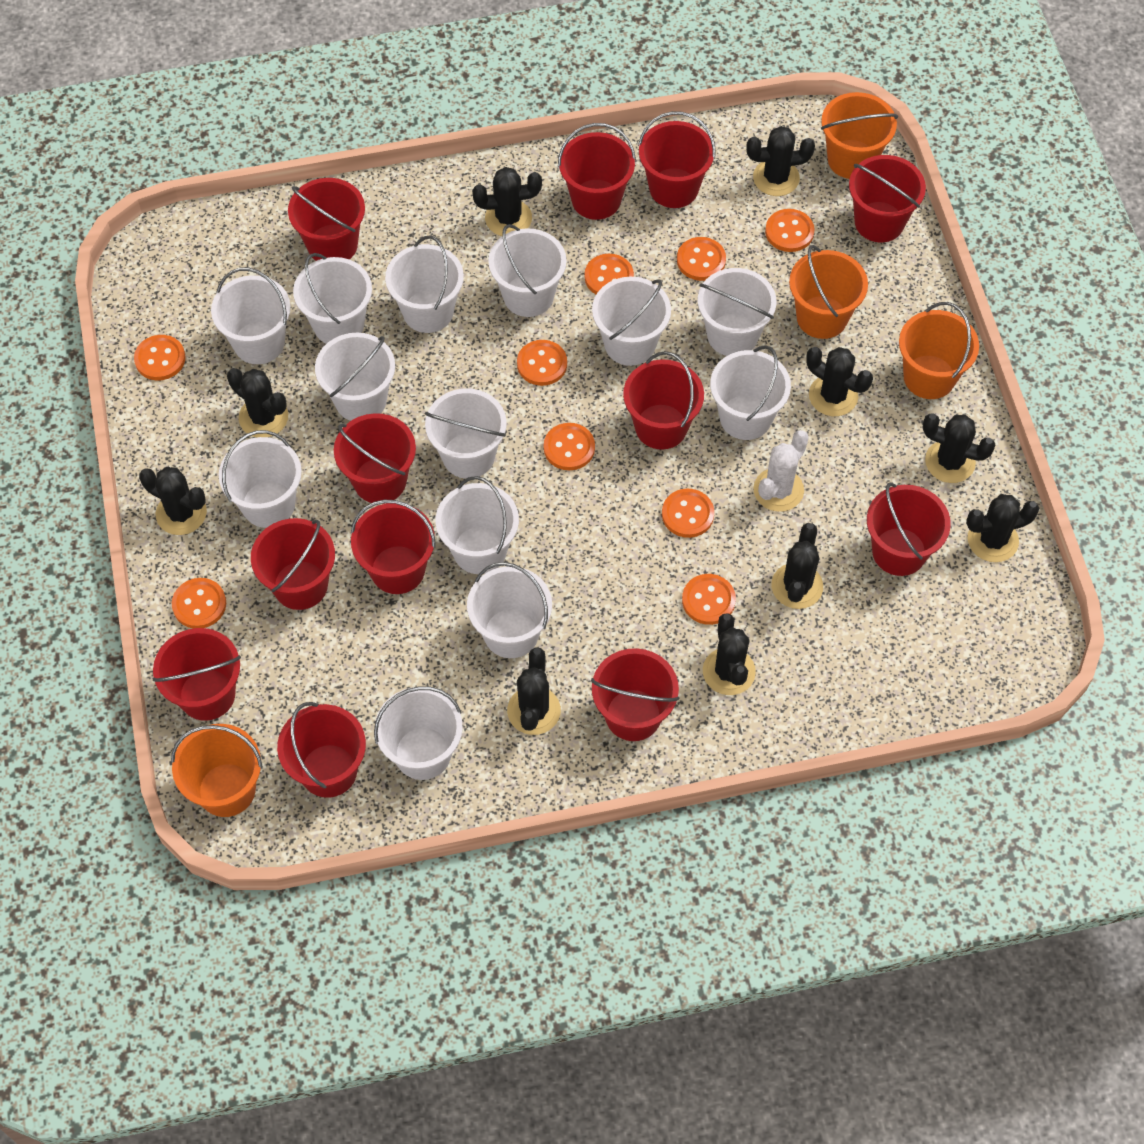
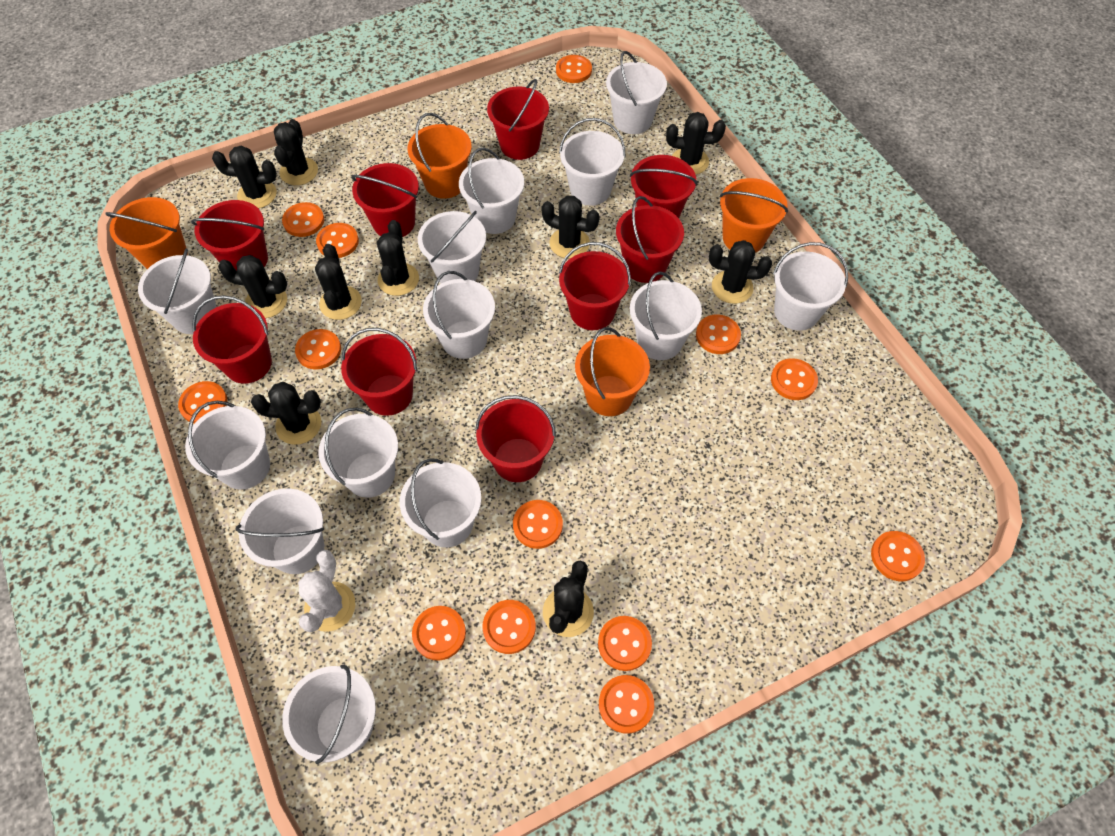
orange button: [134,335,186,380] [172,578,226,629] [517,340,567,386] [544,423,595,470] [585,254,634,294] [662,489,714,538] [677,237,726,281] [682,574,736,625] [765,209,814,252] = 9 -> [178,381,227,424] [282,202,324,237] [295,329,341,370] [316,223,359,258] [412,606,466,661] [482,600,536,654] [513,500,563,549] [556,55,592,83] [598,616,652,671] [599,675,654,734] [696,315,741,354] [771,358,818,400] [871,531,925,581] = 13
red bucket: [153,628,241,721] [251,518,335,610] [277,702,366,798] [288,178,365,261] [334,413,416,504] [351,500,436,594] [558,123,636,220] [591,648,679,741] [623,351,704,450] [638,111,716,208] [849,155,926,242] [867,483,951,576] = 12 -> [191,200,268,271] [192,295,272,384] [341,328,417,416] [351,163,419,237] [475,395,556,482] [487,79,549,160] [559,242,631,330] [616,196,684,283] [630,155,697,218] = 9

